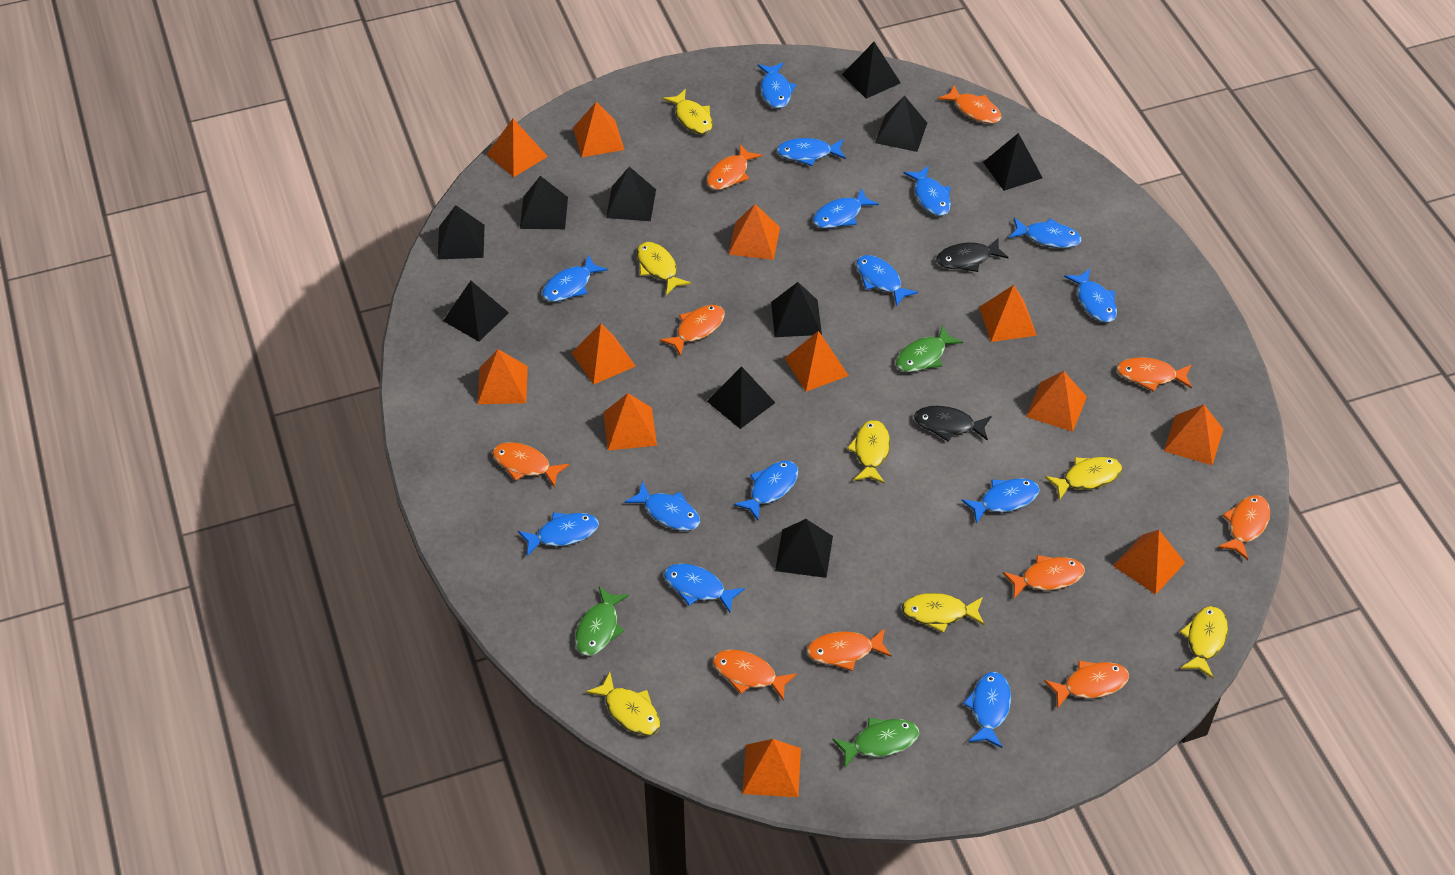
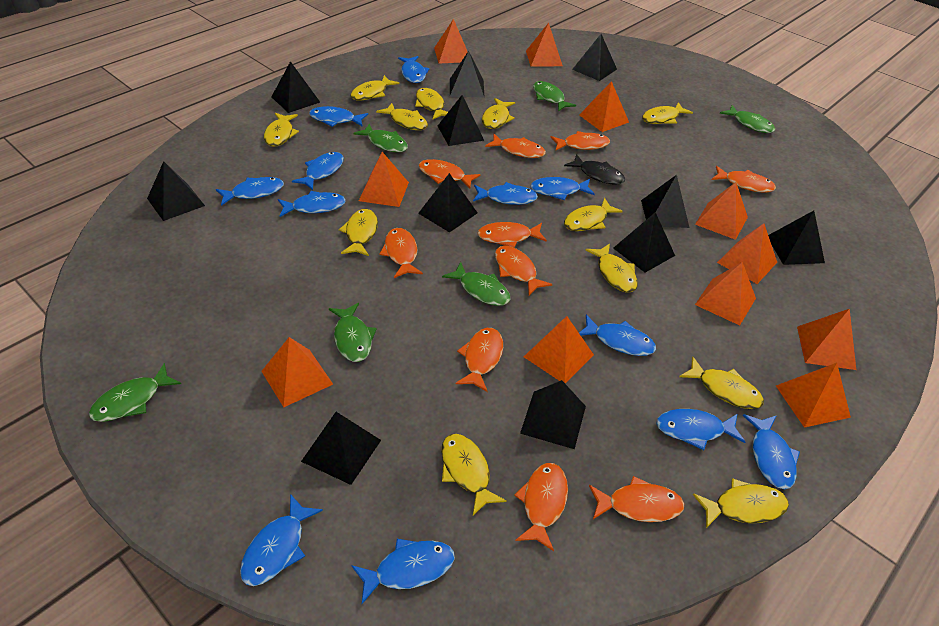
black fish: [914,406,992,441] [936,238,1009,272] = 2 -> [564,154,625,185] = 1
black pyramid: [437,205,484,260] [443,281,509,341] [520,176,568,229] [606,167,656,221] [707,366,775,429] [771,282,822,337] [775,519,833,578] [842,42,901,99] [875,96,927,152] [983,133,1043,191] = 10 -> [147,161,205,221] [271,61,321,113] [301,412,381,485] [418,173,477,233] [438,95,484,146] [450,51,485,98] [520,380,586,449] [572,34,617,81] [613,212,675,273] [641,175,689,228] [768,211,825,265] = 11
blue fish: [518,512,599,556] [542,255,608,302] [624,481,700,531] [664,564,745,613] [733,461,799,520] [758,63,796,109] [776,138,846,166] [813,188,879,229] [856,255,918,307] [904,166,951,216] [961,478,1040,524] [963,672,1011,748] [1009,218,1082,248] [1064,269,1117,323] = 14 -> [216,177,284,206] [240,494,323,586] [278,191,346,217] [292,152,344,190] [309,106,368,127] [351,539,455,604] [398,56,430,83] [473,182,538,205] [530,177,595,200] [579,315,656,356] [656,409,745,450] [743,414,800,489] = 12
green fish: [575,586,629,656] [832,718,919,767] [896,325,963,372] = 3 -> [89,363,181,422] [329,303,377,362] [353,123,408,153] [442,262,511,306] [533,81,576,112] [720,105,775,133] = 6
orange pyramid: [478,349,528,404] [486,119,548,177] [572,324,636,385] [573,102,624,157] [603,393,657,450] [728,204,780,260] [742,739,801,797] [784,331,849,392] [979,285,1037,342] [1026,371,1087,432] [1113,530,1185,595] [1164,405,1223,465] = 12 -> [261,337,333,407] [359,152,409,207] [434,19,467,63] [524,316,594,383] [526,23,563,67] [579,81,629,132] [695,182,748,240] [695,262,756,325] [717,223,777,284] [776,363,851,428] [797,309,856,370] = 11
yellow fish: [586,672,660,736] [637,242,691,295] [663,89,713,134] [847,420,890,484] [902,593,984,633] [1045,457,1122,500] [1180,606,1228,678] = 7 -> [264,113,299,147] [339,209,378,256] [351,75,400,100] [376,103,428,130] [415,88,448,120] [441,434,507,515] [482,98,515,129] [564,198,623,231] [585,244,638,292] [642,102,693,124] [679,356,764,409] [693,478,789,528] = 12

